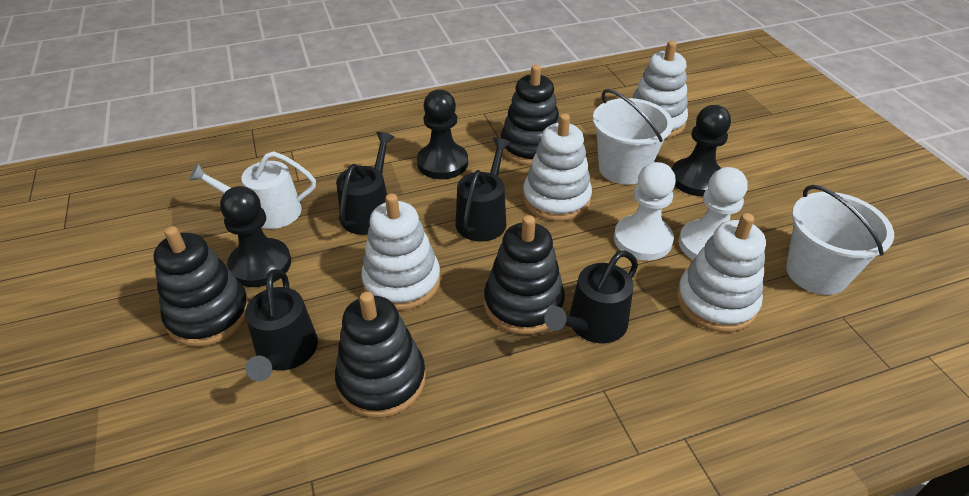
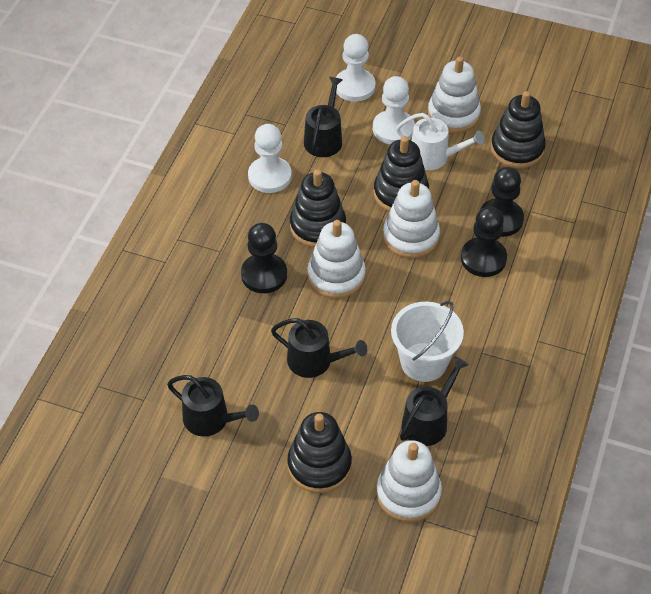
white bucket: [593,89,673,185] [786,185,894,295] = 2 -> [391,301,464,382] = 1
white pawn: [614,162,676,260] [679,167,748,260] = 2 -> [248,124,292,193] [336,34,376,102] [373,76,415,144] = 3

